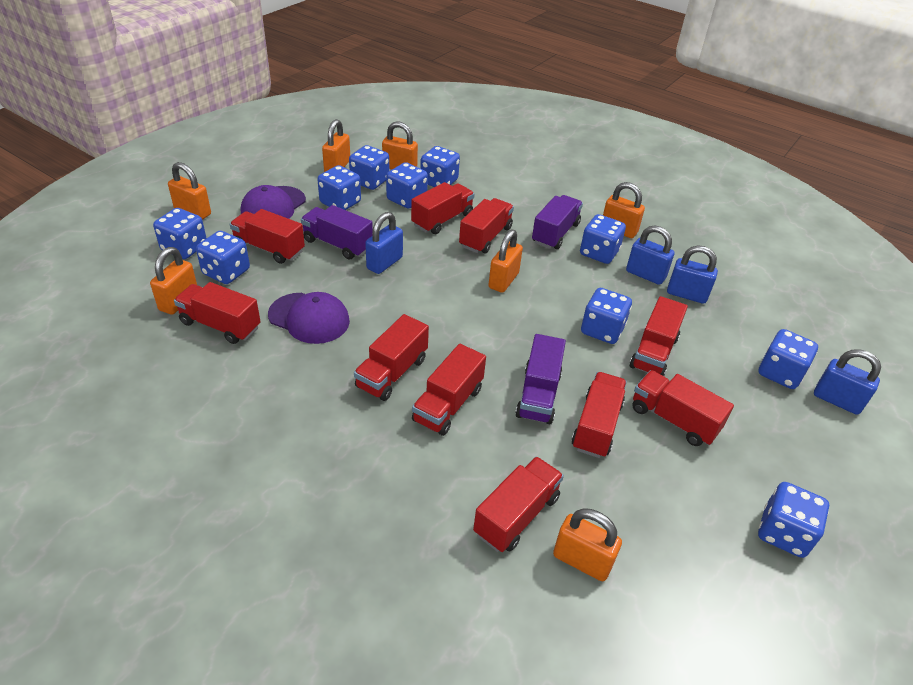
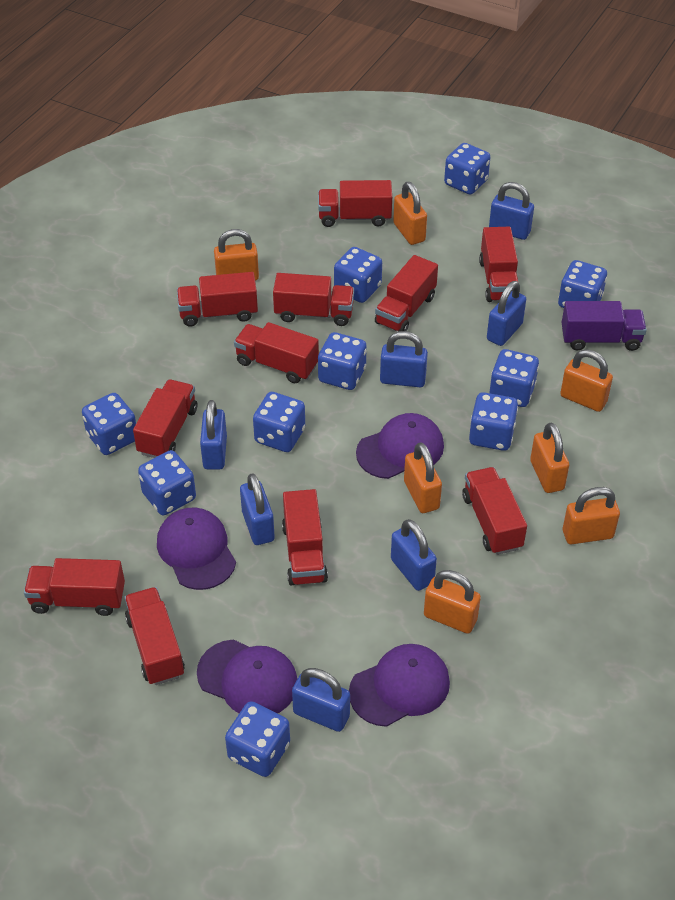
blue padlock: [365,212,403,274] [626,225,674,285] [667,246,718,304] [814,349,881,415] = 4 -> [200,400,227,470] [240,473,275,545] [292,668,350,732] [380,331,428,387] [391,519,437,591] [487,281,526,346] [489,182,534,240] = 7
purple cap: [241,185,306,219] [268,292,350,344] = 2 -> [157,507,236,590] [197,639,297,713] [349,644,450,727] [356,413,444,479] = 4
purple truck: [301,205,373,260] [515,334,566,424] [532,195,583,249] = 3 -> [561,301,647,351] = 1
red truck: [174,282,261,344] [230,209,305,264] [354,314,429,401] [411,182,475,234] [412,344,486,436] [459,198,514,253] [473,457,564,552] [572,372,627,458] [630,296,688,376] [632,370,734,446] = 10 -> [24,558,125,616] [124,587,185,685] [133,379,197,458] [177,272,258,327] [234,322,319,383] [273,273,354,326] [282,489,328,585] [318,180,392,227] [375,255,438,332] [462,467,527,555] [479,227,519,302] = 11

